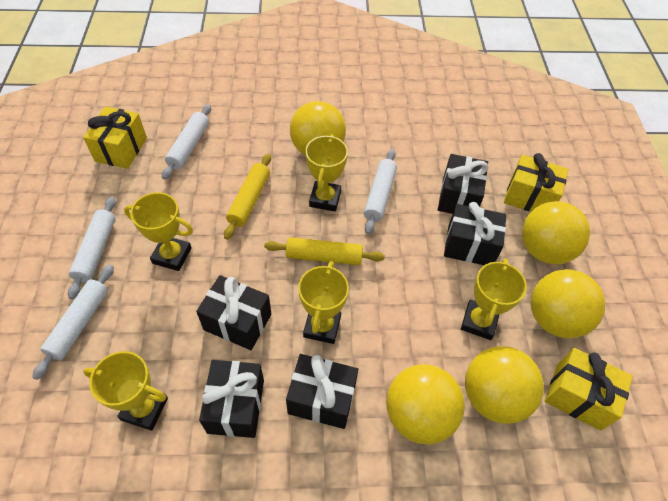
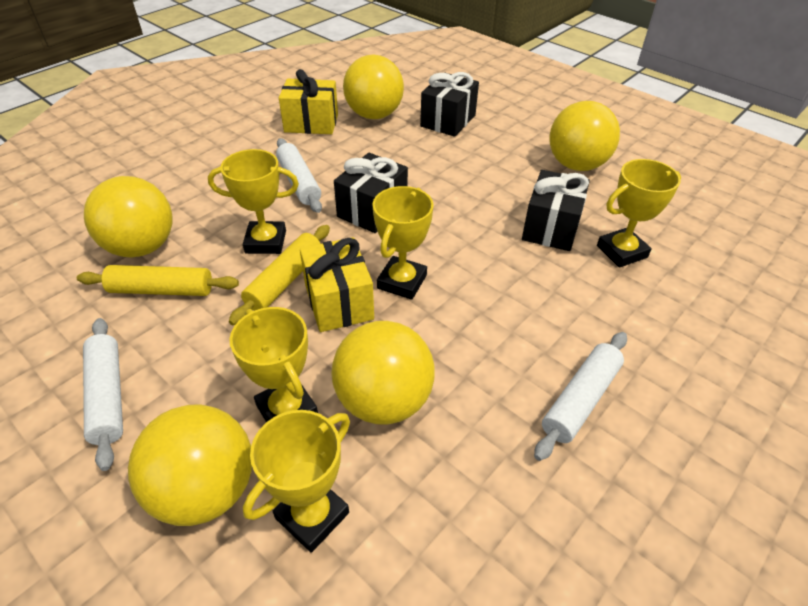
black gift: [196,275,271,350] [199,360,264,438] [286,354,358,429] [438,154,489,214] [444,202,506,265] = 5 -> [334,153,408,233] [420,72,479,137] [522,170,590,251] = 3
white rolling pin: [32,265,114,380] [68,197,116,299] [162,104,211,180] [364,149,397,234] = 4 -> [83,318,123,471] [276,138,322,213] [534,332,627,461] = 3
yellow gift: [83,106,147,169] [504,153,568,212] [545,348,633,430] = 3 -> [279,69,338,134] [300,237,374,332] = 2

